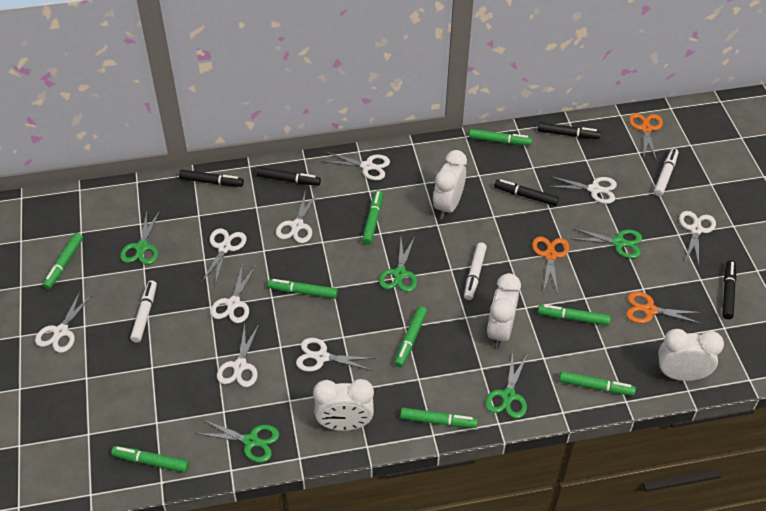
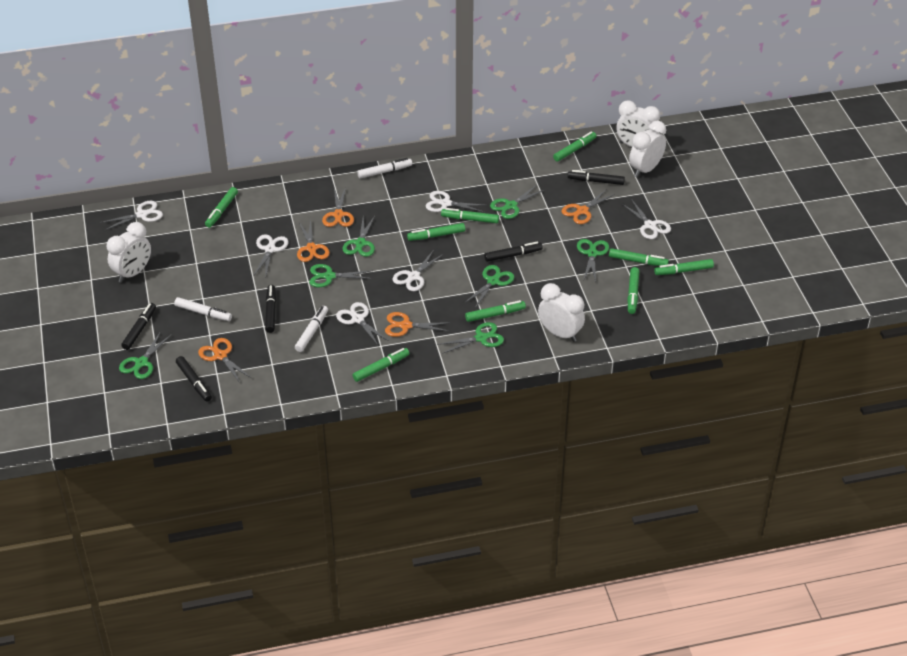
green scissors: [120,210,160,265] [196,420,279,463] [379,236,417,292] [485,351,527,419] [570,228,642,259] = 5 -> [119,331,172,379] [310,264,373,287] [342,216,375,257] [437,322,504,354] [464,265,514,308] [490,185,544,219] [577,239,609,282] = 7
orange scissors: [532,237,570,294] [626,292,702,324] [629,113,663,161] = 3 -> [198,338,251,383] [297,219,330,262] [322,187,354,227] [385,312,451,337] [562,190,615,224] = 5
white scissors: [35,292,93,353] [201,228,247,286] [210,263,256,323] [217,323,259,387] [276,192,318,243] [296,338,375,372] [322,152,390,181] [547,176,617,204] [679,211,716,265] = 9 -> [100,201,163,230] [253,234,289,277] [336,302,389,345] [392,250,443,291] [426,191,486,212] [621,199,671,239] = 6

